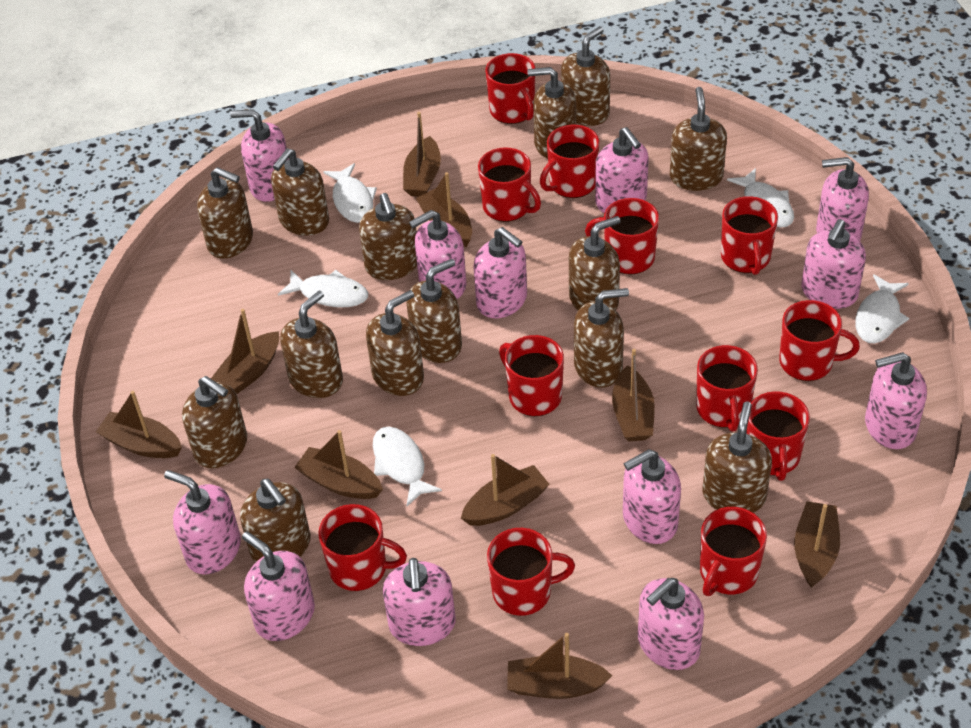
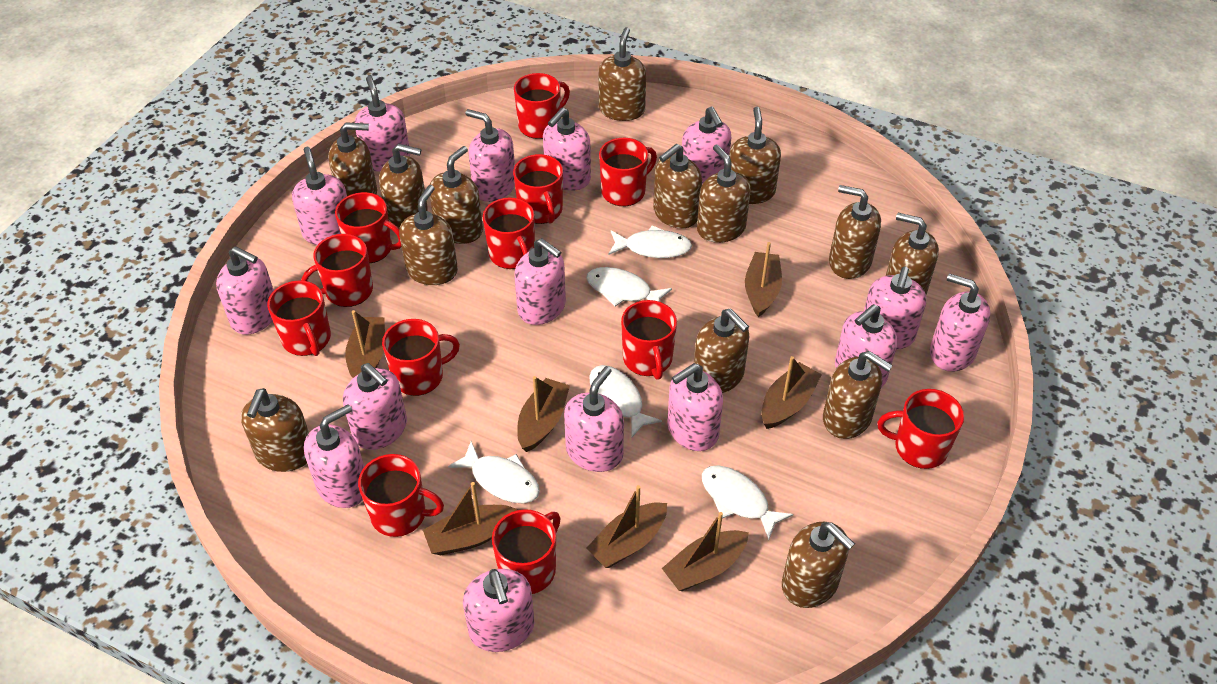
brown boat: [96,391,182,458] [211,309,279,394] [294,430,383,499] [403,112,441,197] [416,172,472,247] [461,454,550,526] [507,633,612,699] [612,349,655,441] [794,501,840,588] = 9 -> [345,310,385,378] [423,482,518,555] [517,376,570,452] [586,485,667,568] [662,512,749,591] [745,242,782,317] [761,356,822,429] = 7
pink soap dispenser: [164,470,241,575] [230,109,289,202] [242,531,315,641] [383,558,456,646] [409,210,466,299] [474,227,527,318] [595,127,649,213] [623,449,681,544] [638,578,704,670] [801,219,866,309] [816,157,869,241] [865,352,927,449] = 12 -> [216,246,274,335] [292,147,347,245] [304,404,364,508] [343,363,407,450] [355,76,410,172] [463,569,535,652] [465,109,515,202] [514,238,566,325] [543,108,591,191] [564,366,624,472] [667,363,723,451] [682,107,731,184] [835,304,897,387] [864,267,926,350] [930,273,990,372] = 15

